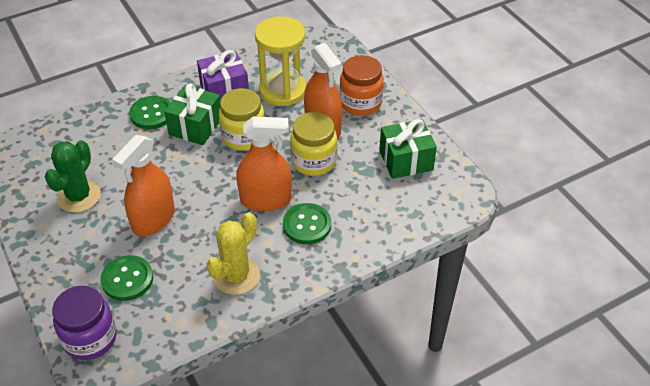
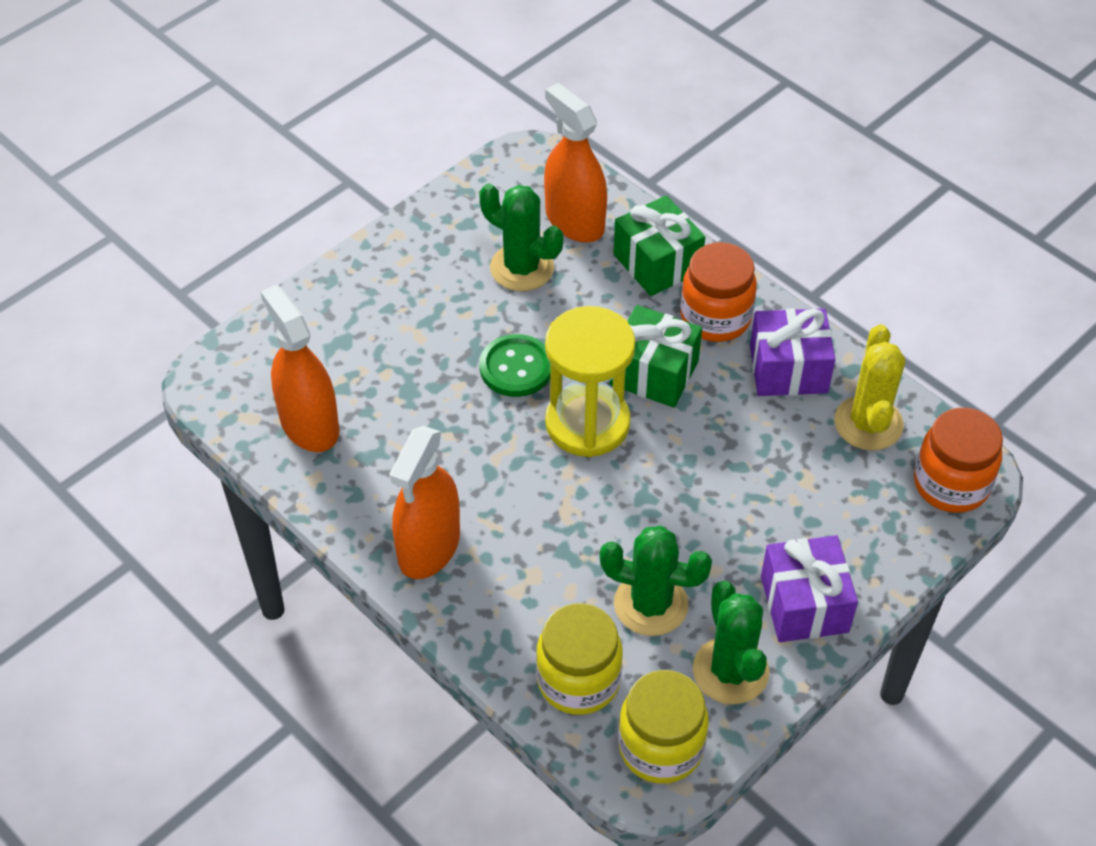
green button: [101,255,153,301] [129,96,171,129] [283,203,331,244] = 3 -> [480,334,550,397] = 1
green cactus: [45,140,101,213] = 1 -> [479,183,563,291] [600,526,712,636] [693,581,769,704] = 3
orange jar: [339,55,384,116] = 1 -> [681,242,757,342] [914,408,1003,513] = 2
purple gift: [197,50,249,100] = 1 -> [750,308,835,396] [761,535,858,642] = 2
purple jar: [52,286,117,360] = 1 -> none = 0

